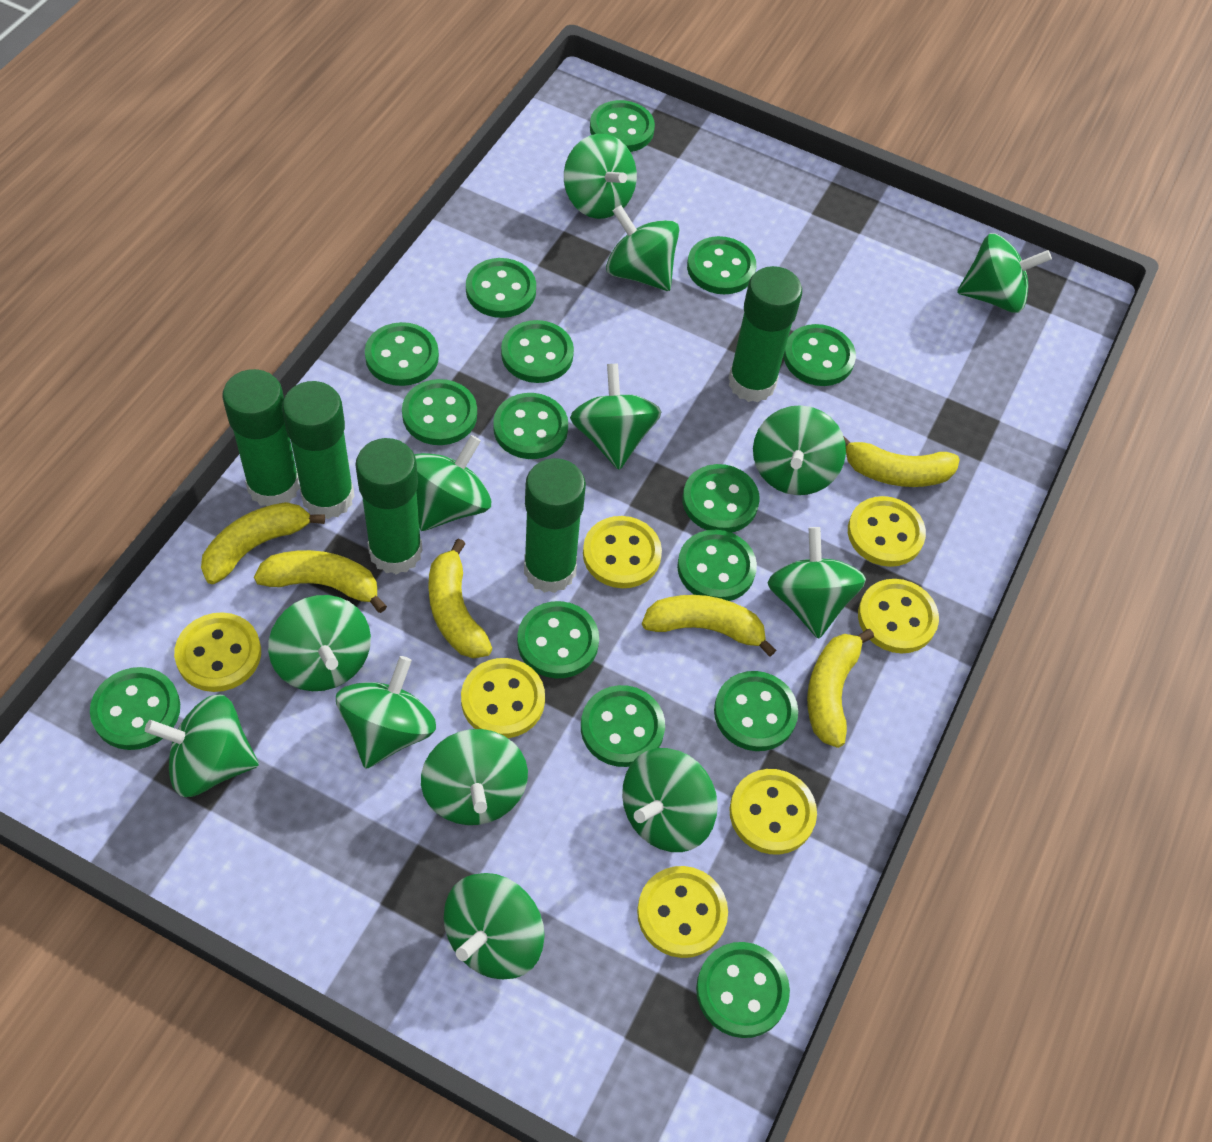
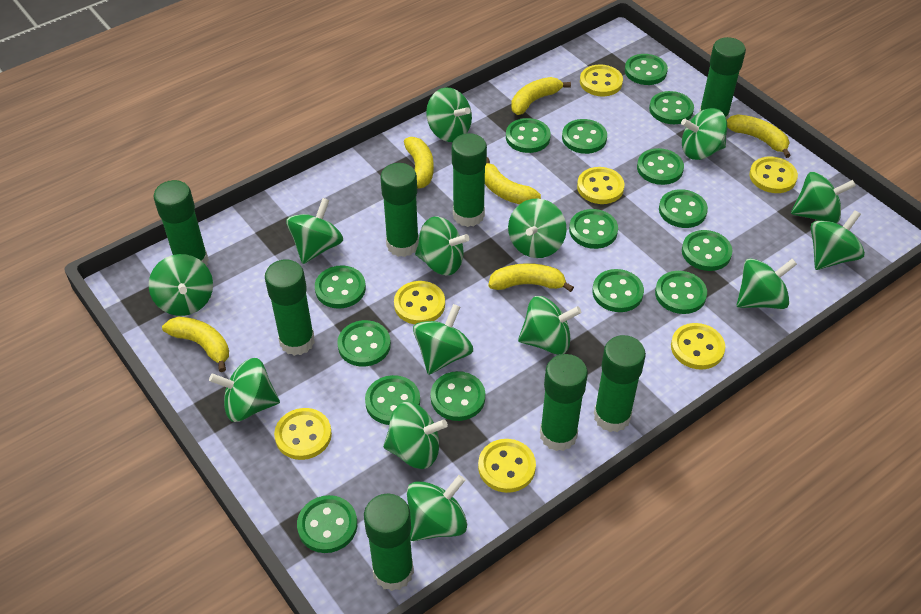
green glue stick: [222,369,300,506] [282,381,355,519] [355,438,423,575] [524,458,586,593] [728,266,802,402] = 5 -> [153,180,209,266] [265,259,315,356] [364,494,414,591] [380,163,419,257] [452,133,487,227] [540,354,588,451] [594,335,646,432] [699,37,746,120] = 8
green spinning top: [145,695,259,797] [268,595,371,691] [336,656,436,769] [414,435,491,531] [421,729,528,825] [444,873,545,979] [564,134,637,219] [570,363,661,470] [606,205,679,291] [622,748,718,852] [753,405,846,495] [768,527,866,639] [957,233,1052,313] = 13 -> [149,254,213,316] [209,358,280,422] [286,198,343,264] [383,402,448,469] [407,475,467,541] [413,304,473,375] [415,217,469,275] [426,88,472,142] [508,199,567,258] [518,296,581,355] [681,108,727,160] [737,258,797,309] [791,172,856,223] [811,210,865,270] = 14

